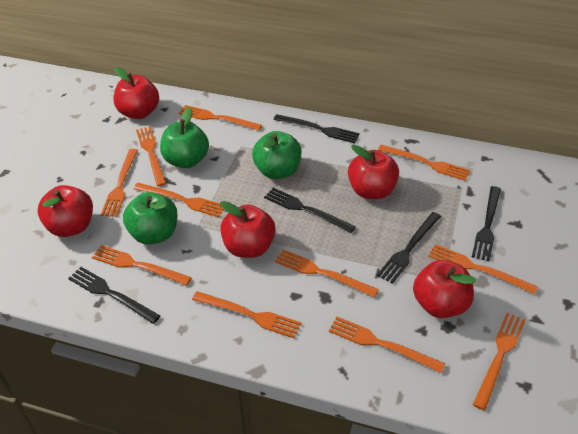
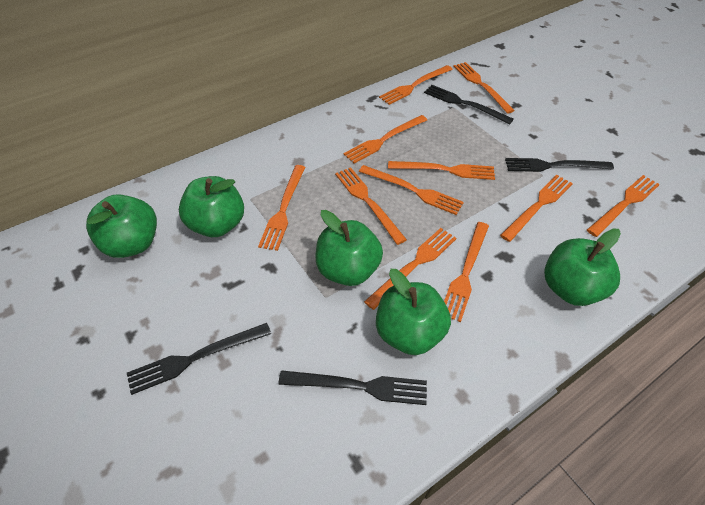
black fork: [68,267,160,324] [264,188,356,233] [273,114,360,143] [377,212,441,284] [472,186,501,261] = 5 -> [127,323,271,395] [278,370,427,405] [424,85,514,124] [505,158,614,172] = 4
green apple: [123,192,177,245] [160,107,209,168] [252,131,301,179] = 3 -> [86,194,157,258] [179,176,244,237] [315,210,383,286] [376,269,451,355] [544,228,621,306] = 5
red apple: [38,185,93,237] [114,67,159,119] [220,201,276,258] [348,145,399,199] [413,260,476,318] = 5 -> none = 0

